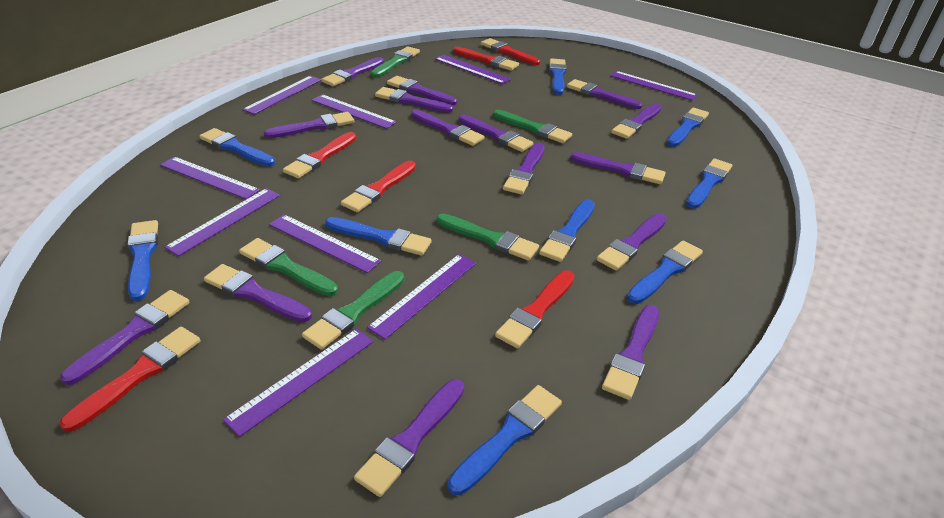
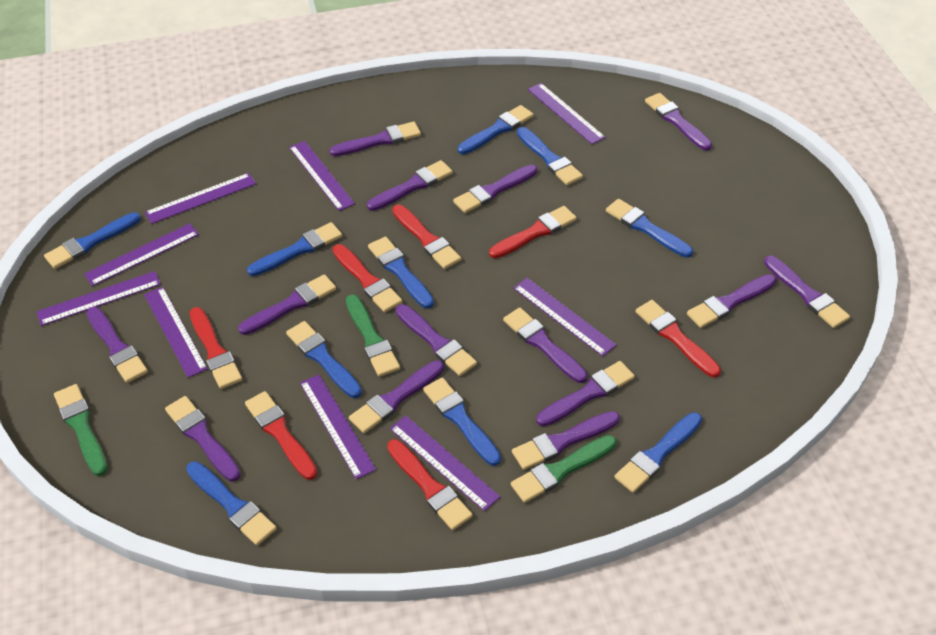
blue brush: [127,220,158,301] [199,128,275,166] [325,217,432,256] [447,385,562,495] [539,199,595,262] [549,58,567,95] [627,241,703,304] [667,108,709,147] [686,158,732,209] = 9 -> [44,212,141,269] [186,461,277,545] [247,222,342,276] [286,321,362,398] [368,237,434,309] [423,378,501,466] [458,105,534,154] [517,127,583,185] [606,199,693,257] [614,412,702,493] = 10
green brush: [239,238,338,296] [302,271,404,350] [370,46,420,78] [436,214,539,261] [493,110,572,143] = 5 -> [54,384,108,476] [346,294,400,377] [511,435,617,503] = 3
purple brush: [60,290,190,385] [204,264,312,322] [263,112,354,138] [321,57,384,86] [354,379,465,497] [375,87,453,113] [387,76,457,105] [411,110,485,146] [458,114,533,152] [503,143,544,194] [567,79,642,109] [570,152,666,184] [597,213,667,271] [602,305,659,400] [611,103,662,139] = 15 -> [86,307,148,383] [165,396,241,481] [238,274,336,335] [330,122,421,156] [349,360,444,433] [367,160,453,211] [396,304,477,376] [453,165,537,213] [503,308,588,383] [512,411,620,470] [537,361,635,426] [645,93,712,150] [687,274,776,328] [764,256,850,328] = 14
red brush: [60,327,200,432] [283,132,357,178] [341,161,416,212] [453,47,519,71] [481,38,540,65] [495,270,575,348] = 6 -> [190,307,242,389] [245,391,317,480] [333,244,402,313] [387,439,473,530] [392,205,461,269] [489,206,577,258] [636,300,721,377] = 7

